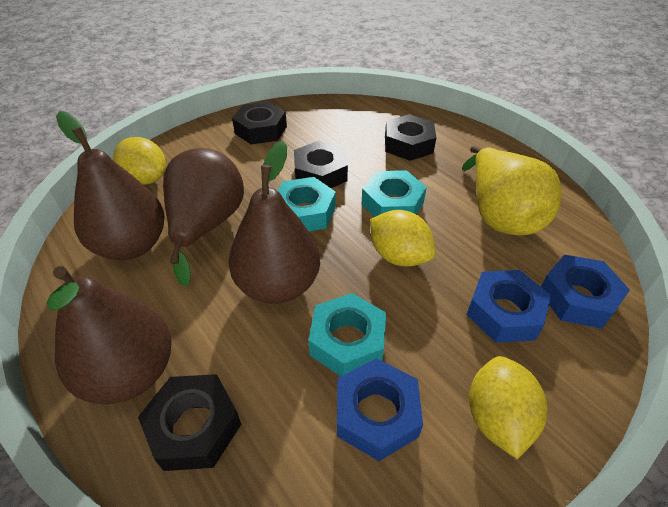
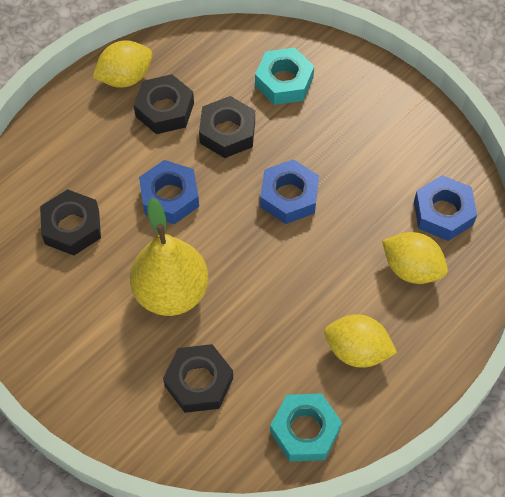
brown pear: [47,266,172,404] [56,111,165,260] [163,148,244,287] [229,140,320,304] = 4 -> none = 0
turquoise nut: [277,177,336,231] [309,293,386,376] [361,170,427,217] = 3 -> [255,48,314,105] [270,393,342,462] = 2

